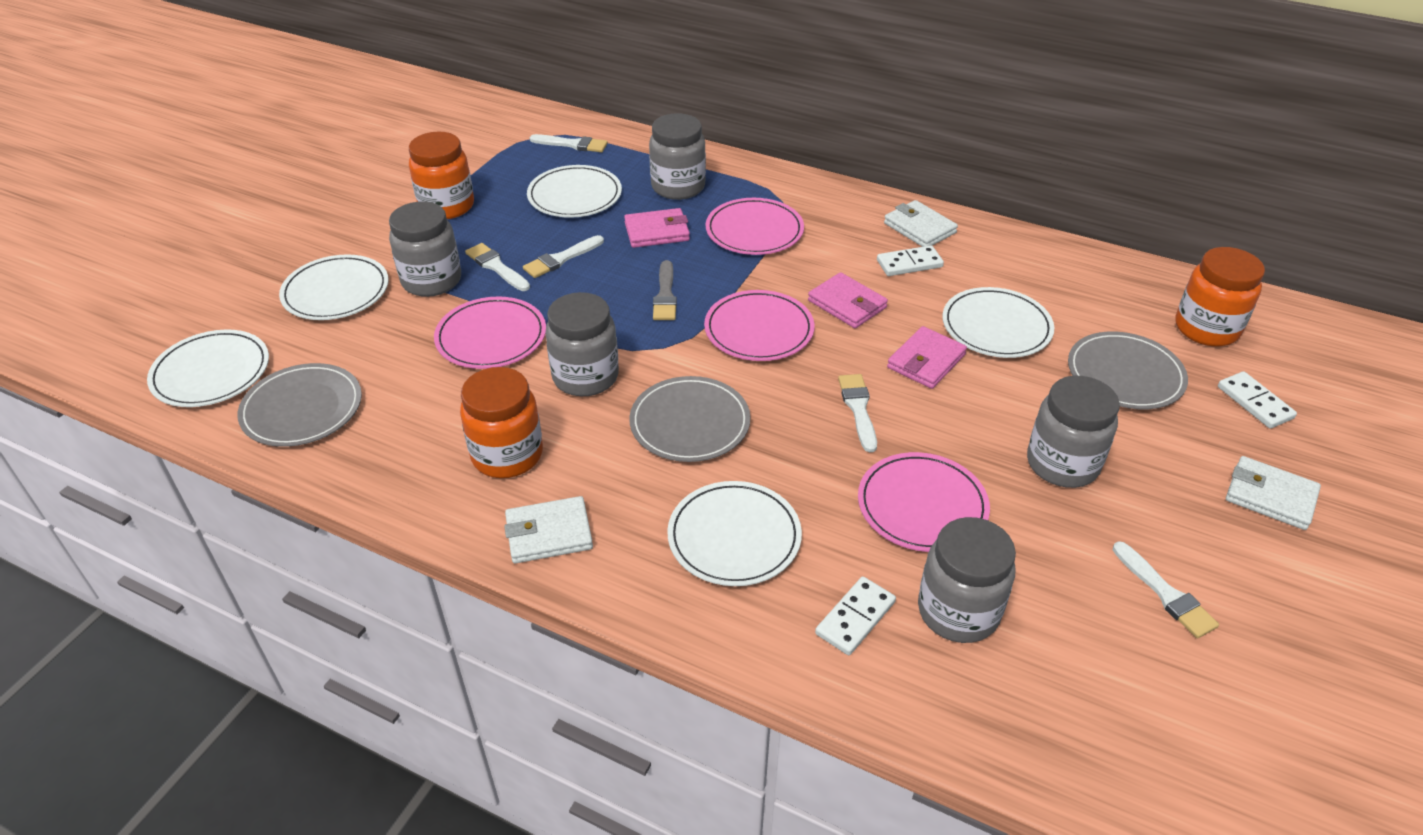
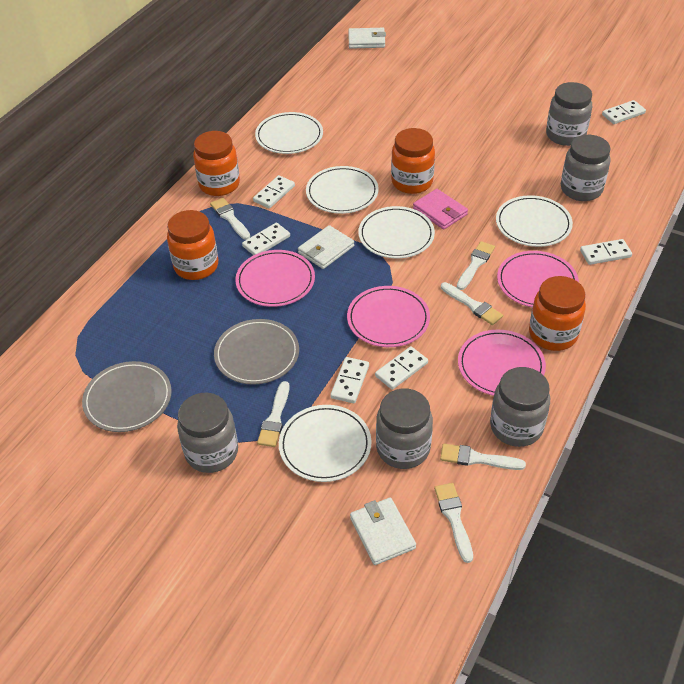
grey brush: [653,260,677,320] = 1 -> none = 0
grey plate: [237,363,362,447] [629,376,750,462] [1068,331,1188,409] = 3 -> [82,361,172,432] [214,319,299,385] = 2
orange jar: [409,132,474,219] [460,367,543,478] [1175,247,1265,346] = 3 -> [167,210,218,280] [193,131,240,196] [391,128,435,194] [529,276,586,351] = 4
pink wallet: [624,208,690,248] [808,272,888,328] [887,326,967,389] = 3 -> [413,189,468,230] = 1
white brush: [465,243,530,291] [523,235,604,278] [530,134,608,152] [838,374,877,452] [1113,541,1219,638] = 5 -> [210,198,250,240] [257,381,289,447] [434,483,473,563] [440,443,526,470] [441,282,503,325] [457,241,495,290] = 6
white domino: [815,576,896,655] [877,245,944,276] [1218,371,1297,429] = 3 -> [242,223,290,255] [253,175,295,208] [330,357,369,403] [375,346,428,390] [580,239,632,265] [602,100,646,124] = 6

